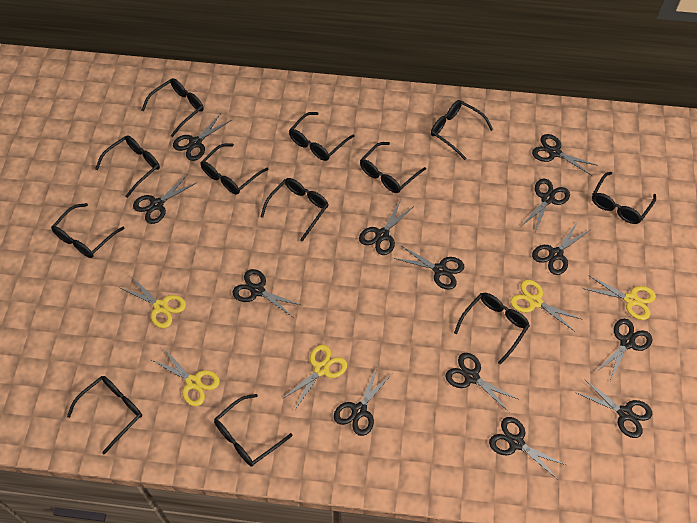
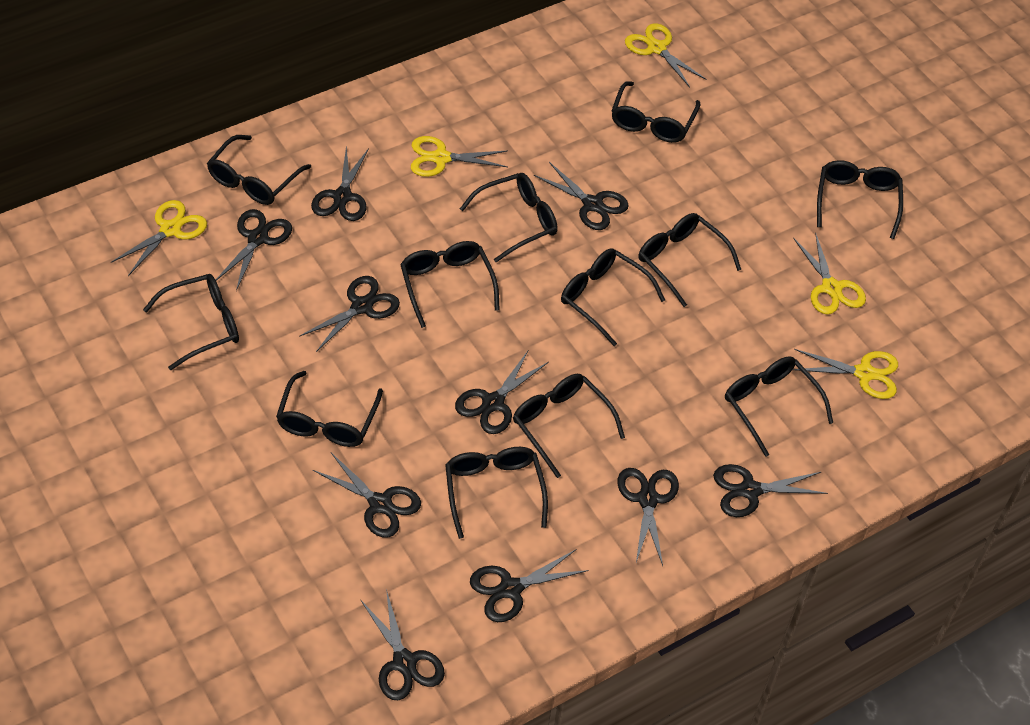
black scissors: [133,175,196,224] [173,113,231,161] [233,269,301,318] [334,367,392,436] [359,200,414,255] [394,245,464,290] [445,353,519,412] [489,417,566,479] [521,179,570,233] [532,134,598,176] [532,221,590,275] [575,379,652,438] [596,319,652,382] = 13 -> [216,209,292,291] [299,276,400,352] [311,147,369,221] [313,453,421,538] [360,589,445,700] [455,351,549,434] [470,549,589,622] [534,162,629,230] [617,468,679,566] [713,464,828,517] = 10

